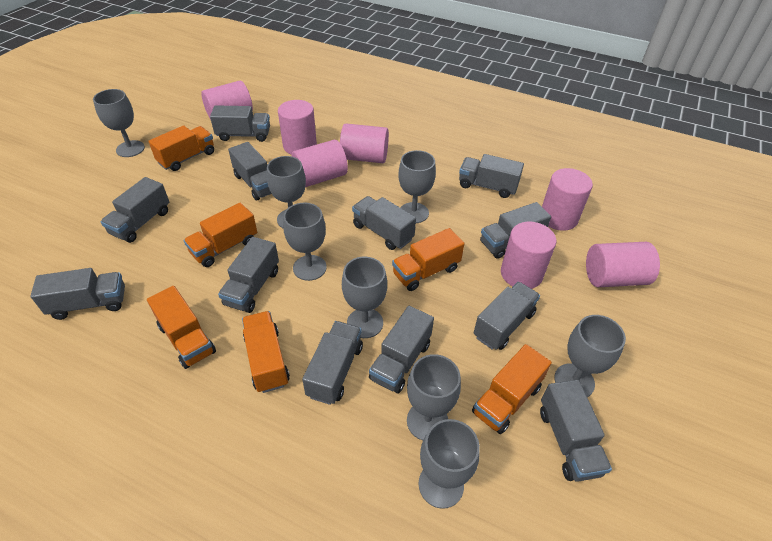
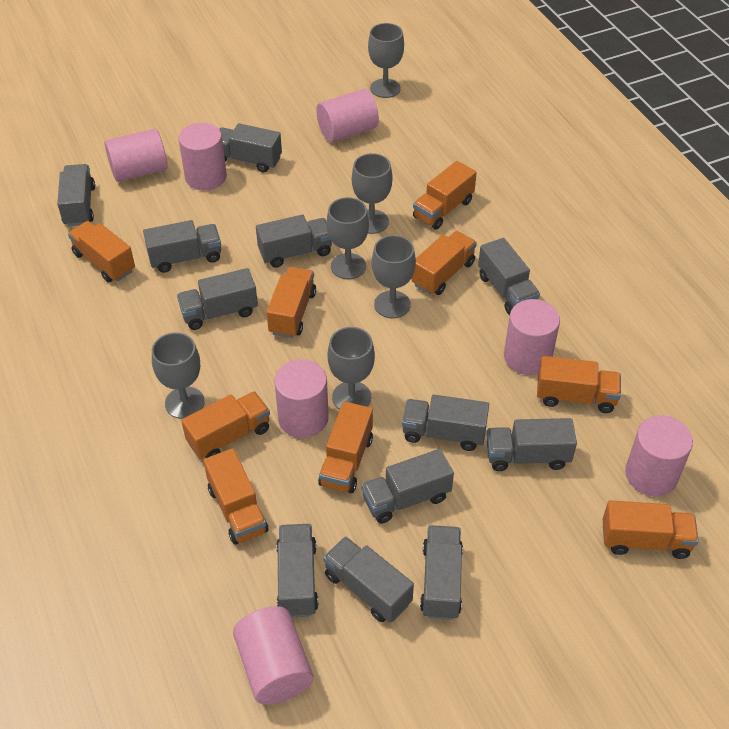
grey goblet: [93,89,145,157] [267,156,306,228] [283,203,327,281] [342,257,387,338] [398,150,436,223] [407,354,461,441] [419,419,480,509] [554,315,626,397] = 8 -> [152,332,205,419] [326,197,369,279] [328,327,375,410] [352,153,392,234] [368,23,404,98] [372,235,416,318] = 6
orange truck: [147,286,216,369] [148,125,214,171] [184,203,257,267] [242,311,290,393] [392,228,465,291] [472,344,552,434] = 6 -> [68,221,135,282] [181,391,270,459] [203,448,269,545] [267,267,316,338] [318,401,373,493] [412,231,477,295] [413,161,477,230] [537,356,621,413] [603,500,699,559] = 9

